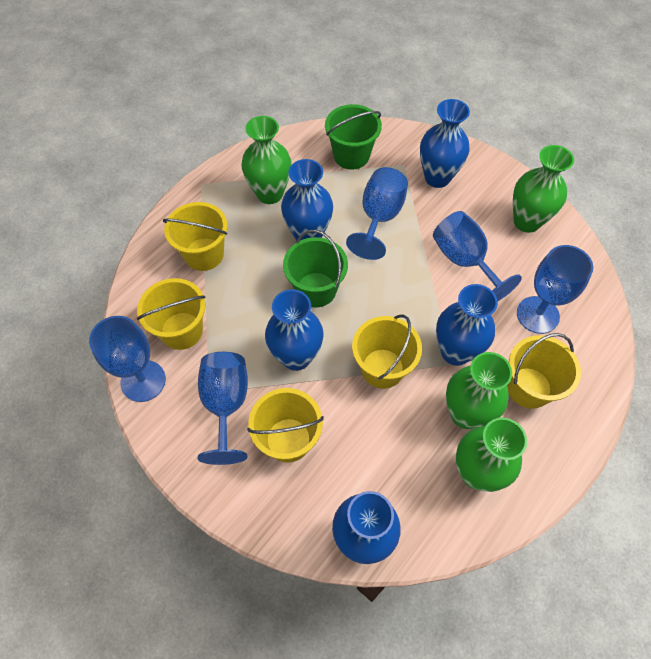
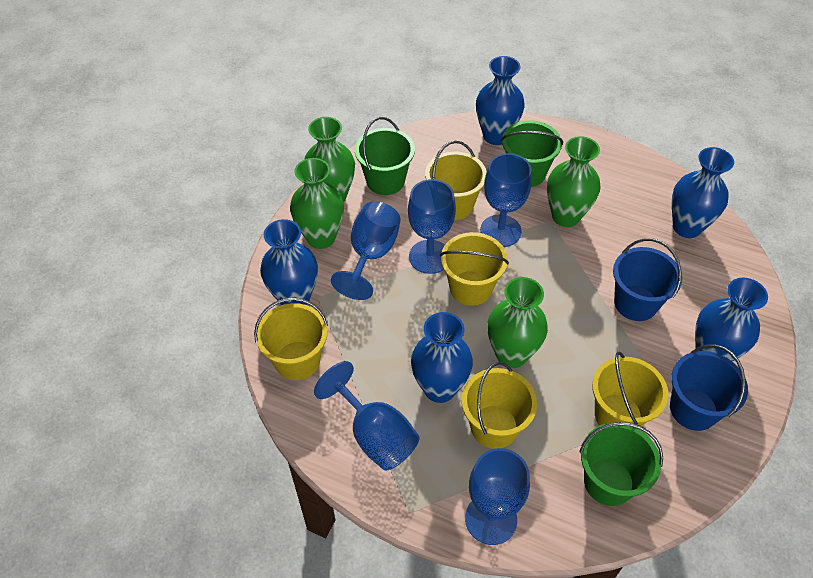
blue bucket: none = 0 -> [613,238,682,321] [670,345,748,431] = 2
green bucket: [283,230,348,307] [325,104,382,170] = 2 -> [355,117,415,195] [501,120,563,187] [579,422,663,506] = 3

